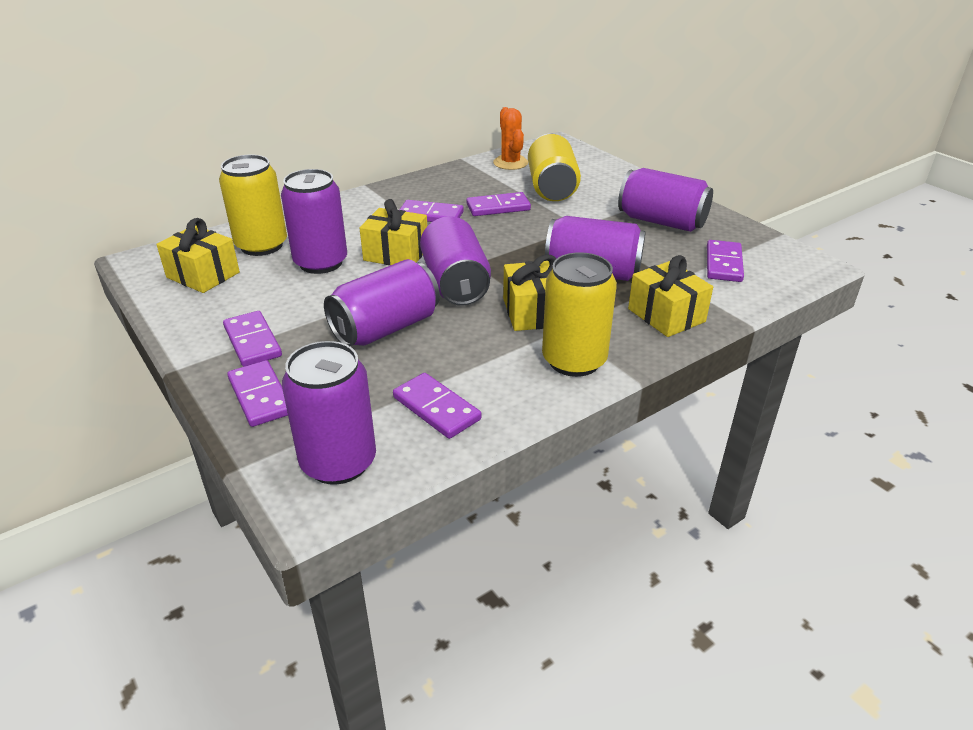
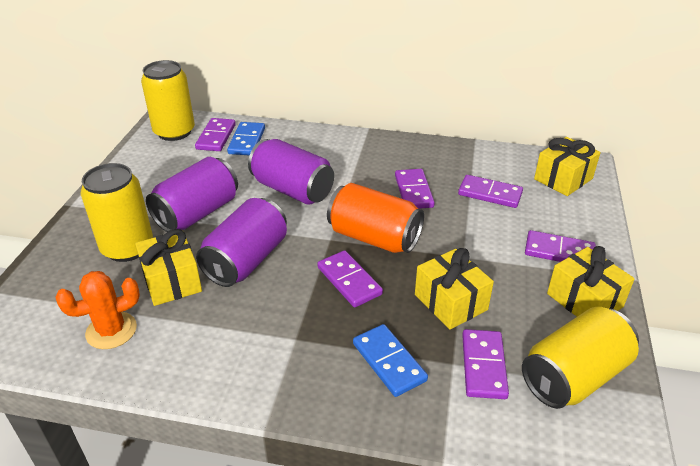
blue domino: none = 0 -> [227,122,265,155] [353,324,428,397] = 2
orange can: none = 0 -> [327,183,424,253] = 1
purple can: [281,169,347,274] [282,341,376,485] [324,259,440,346] [420,216,491,306] [545,216,646,281] [618,168,713,232] = 6 -> [146,157,238,232] [196,198,287,287] [248,139,334,205] = 3

